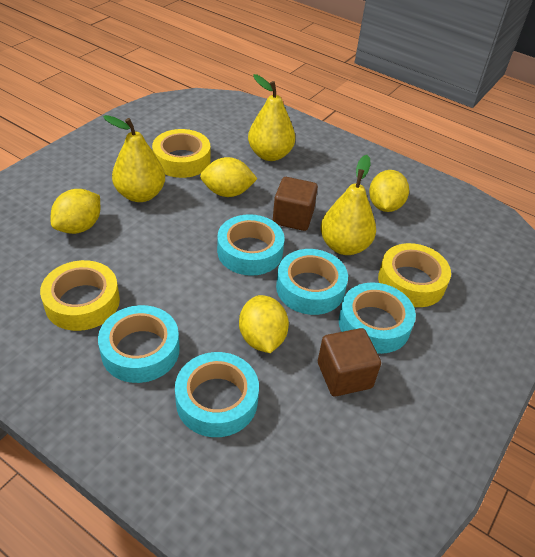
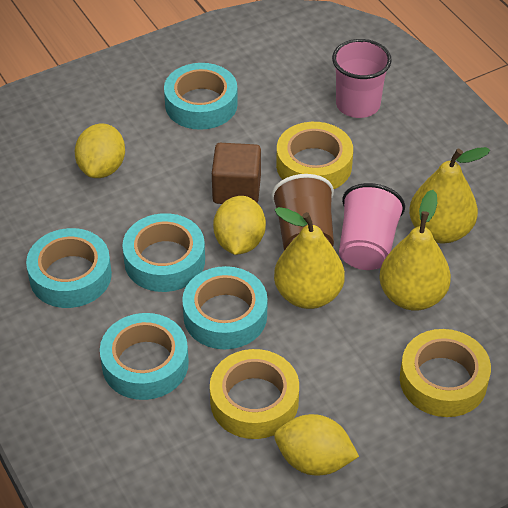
brown cube: [273,177,318,231] [318,328,381,397] = 2 -> [212,143,261,204] = 1
brown cup: none = 0 -> [271,174,334,251] = 1
pink cup: none = 0 -> [332,39,392,118] [339,183,405,270] = 2
yellow lemon: [51,189,100,234] [200,157,258,197] [239,295,289,353] [369,170,409,212] = 4 -> [75,124,125,178] [213,196,266,255] [274,414,359,475] = 3

